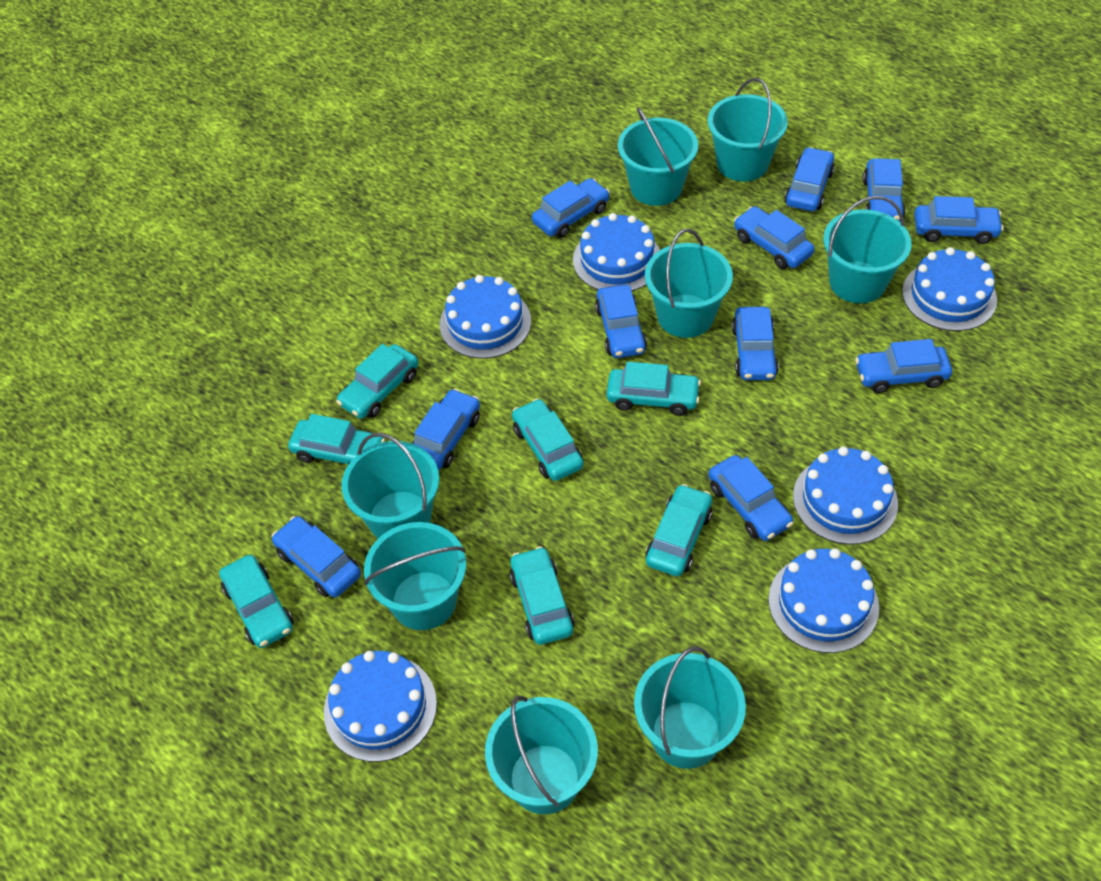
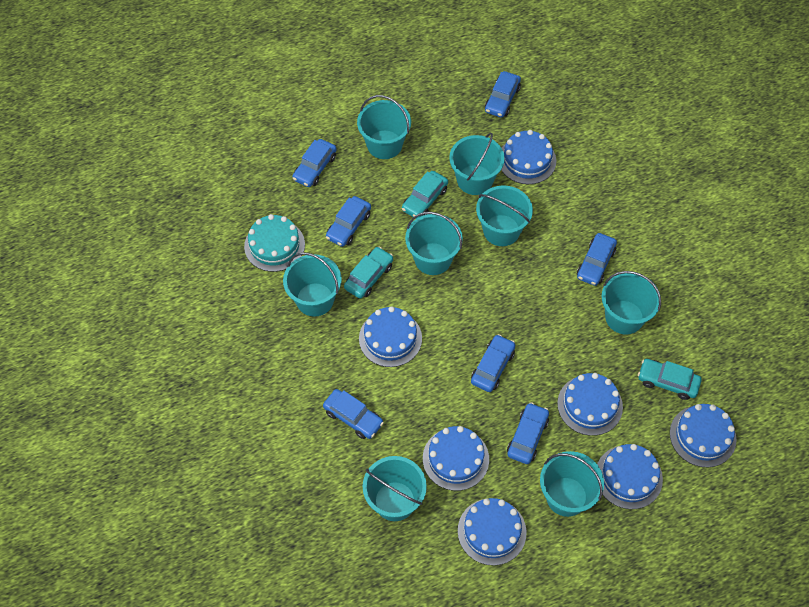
blue cake: [324,651,437,762] [440,275,531,359] [573,213,660,291] [768,548,879,653] [793,446,898,545] [902,247,997,331] = 6 -> [359,306,422,367] [423,426,489,491] [458,498,527,566] [501,130,556,184] [557,373,623,436] [597,444,663,509] [670,404,737,467] = 7
blue car: [272,516,361,598] [412,389,480,471] [532,178,610,238] [595,285,647,358] [708,455,794,541] [732,307,779,380] [734,206,815,269] [784,147,835,211] [855,339,952,393] [863,158,906,222] [914,196,1004,244] = 11 -> [292,139,337,187] [323,389,384,439] [326,196,371,247] [471,334,515,392] [485,71,521,118] [507,402,549,464] [577,233,617,286] = 7
turquoise cake: none = 0 -> [244,214,305,272] = 1
turquoise car: [219,555,293,648] [288,414,385,465] [336,344,419,419] [509,546,574,645] [512,398,584,481] [607,362,701,415] [646,484,712,576] = 7 -> [344,246,393,299] [402,171,448,219] [638,359,702,400] = 3

